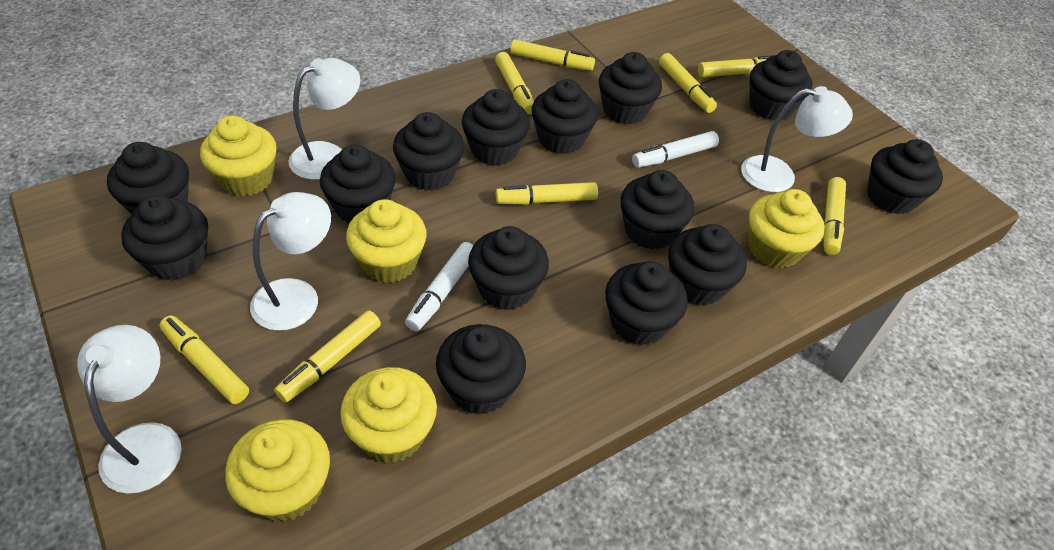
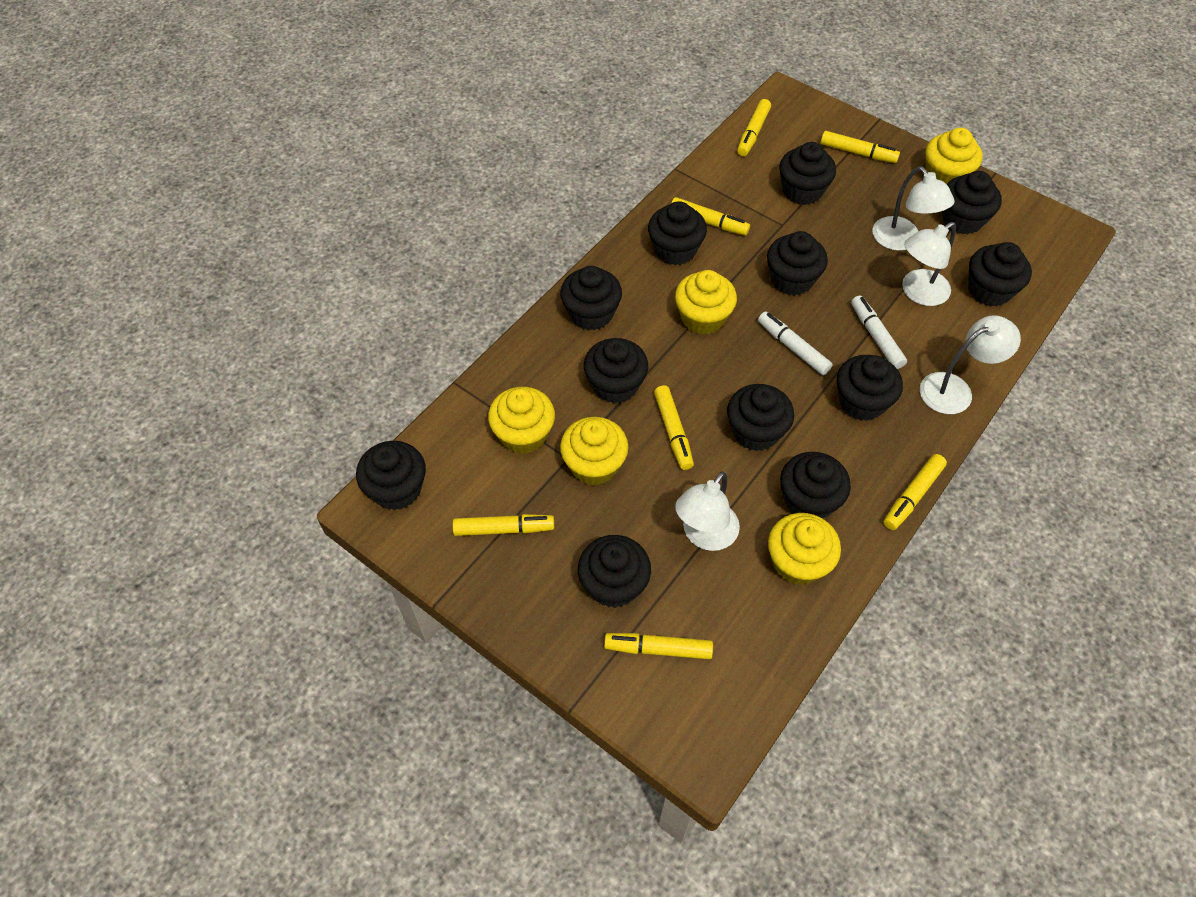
black cupcake: [107,142,189,214] [121,195,208,281] [320,144,396,223] [393,112,465,191] [436,324,526,415] [462,89,530,166] [468,226,549,310] [532,79,598,154] [599,52,662,125] [605,261,688,346] [621,170,694,249] [668,224,747,306] [750,50,813,120] [867,139,943,214] = 14 -> [356,441,426,510] [560,266,622,330] [578,535,651,608] [584,338,648,404] [648,201,707,265] [727,384,794,451] [767,231,828,296] [779,142,836,205] [780,452,851,518] [837,355,903,421] [942,171,1002,234] [968,242,1032,307] = 12
yellow marker: [160,316,249,404] [274,310,381,403] [495,52,534,115] [496,182,598,205] [510,39,595,71] [659,53,717,113] [698,55,775,77] [823,177,846,255] = 8 -> [453,514,554,536] [604,633,713,659] [654,385,694,470] [672,197,750,235] [737,99,771,156] [821,131,900,163] [884,454,947,530] = 7

